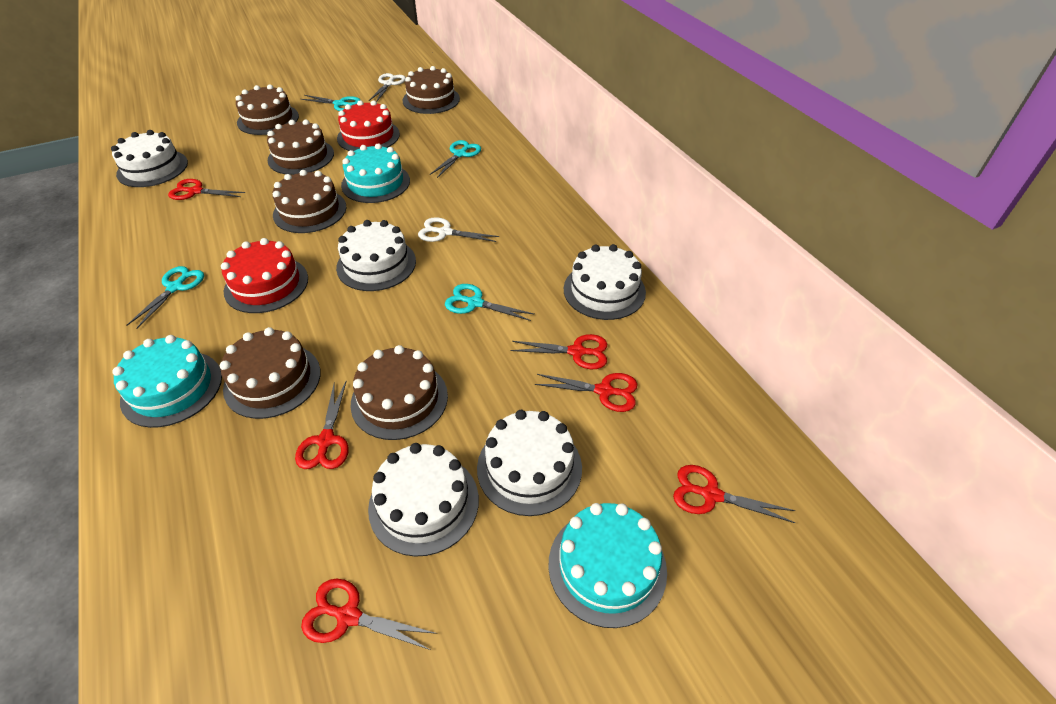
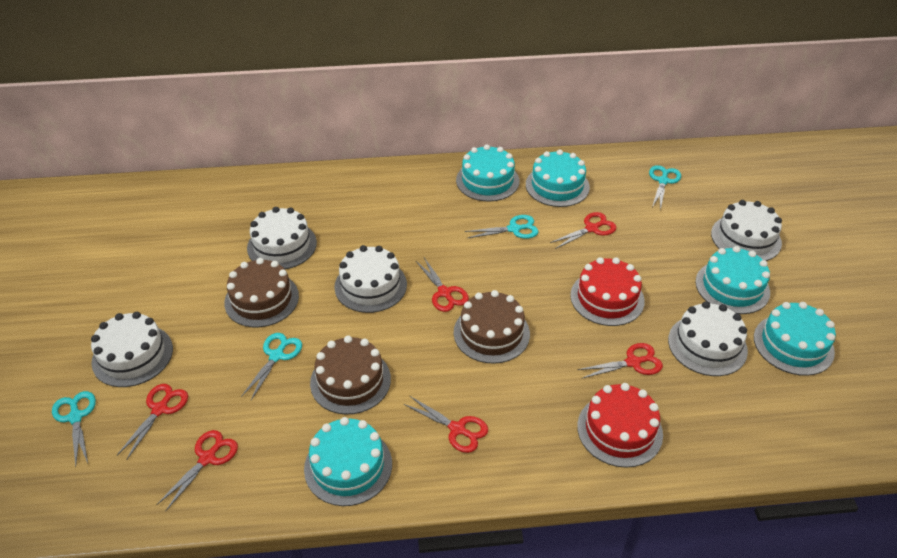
brown cake: [220,327,321,419] [235,84,299,135] [267,119,334,175] [272,170,346,233] [351,345,448,440] [403,66,460,114] = 6 -> [224,258,299,327] [310,336,391,415] [454,290,530,364] = 3
turquoise cake: [112,335,222,428] [341,143,410,203] [549,503,667,628] = 3 -> [304,417,392,506] [456,144,519,201] [526,150,590,207] [695,246,770,314] [754,302,836,376] = 5
white scissors: [369,73,406,102] [418,217,499,242] = 2 -> none = 0

